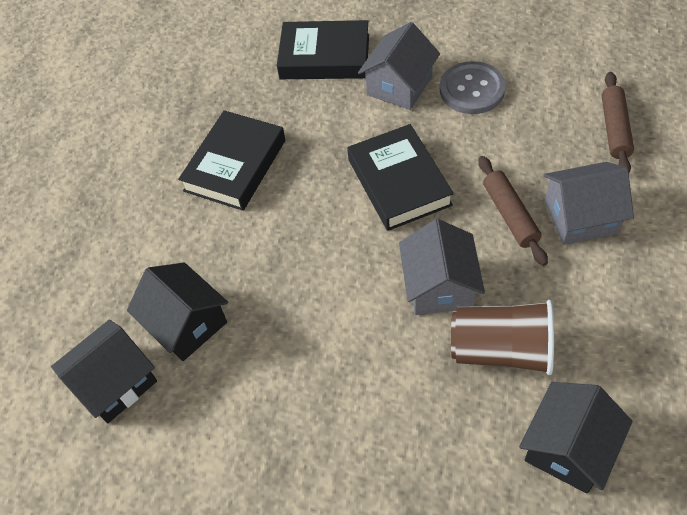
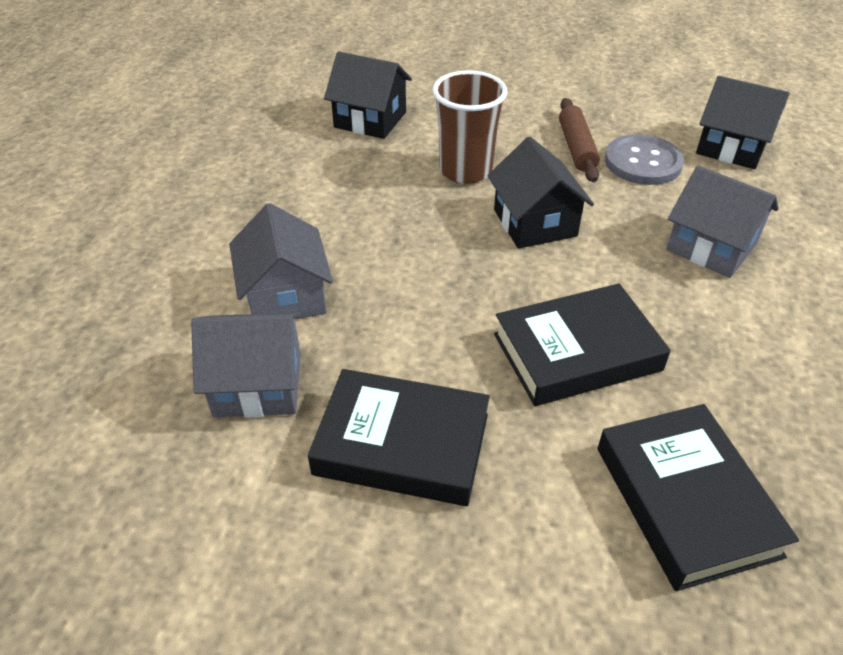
brown rolling pin: [478,156,548,266] [602,72,634,173] = 2 -> [559,98,600,182] = 1

